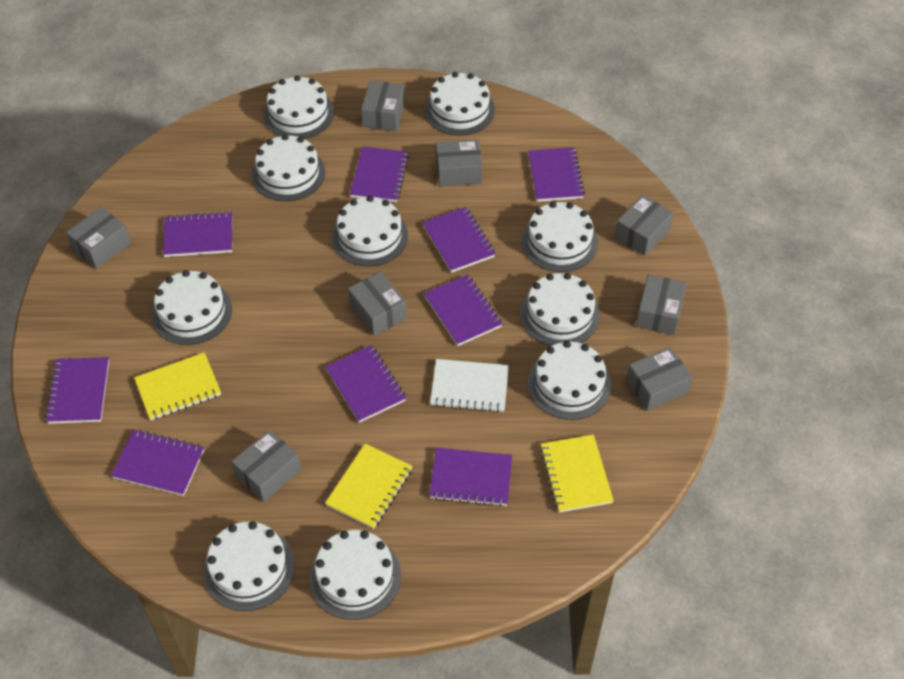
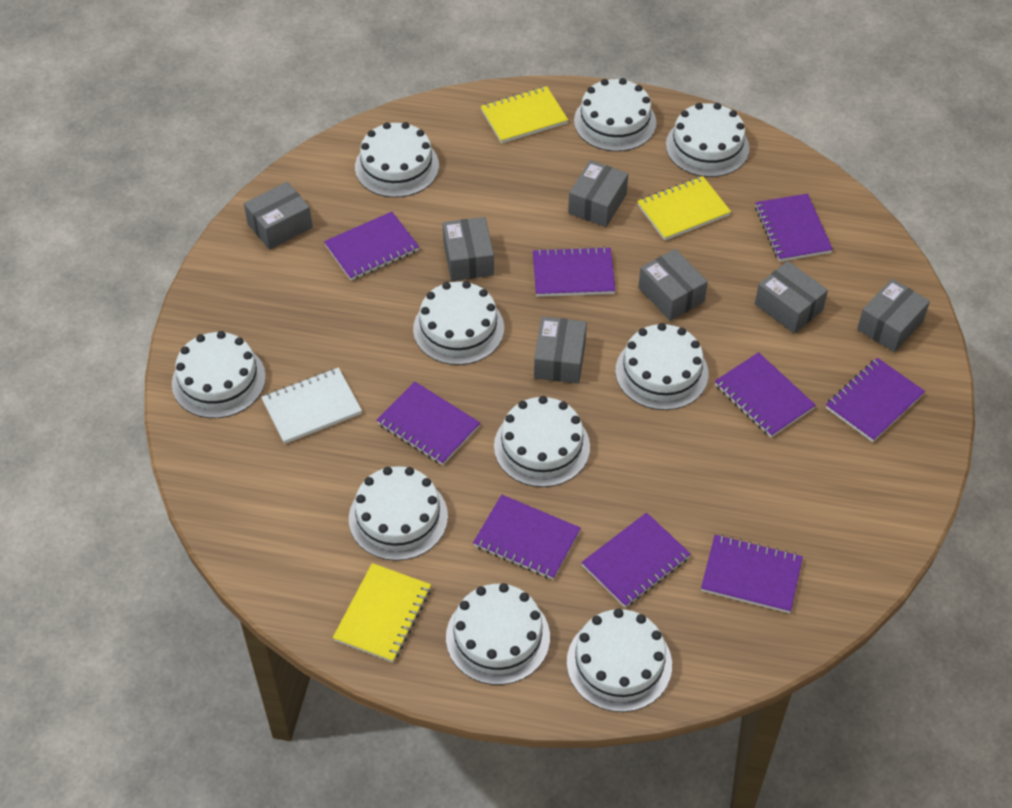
grey box: [66,207,131,269] [231,430,301,502] [348,271,407,336] [361,80,405,131] [436,140,482,186] [614,195,673,256] [626,347,692,411] [636,274,687,335] = 8 -> [244,182,312,249] [443,217,494,281] [534,317,587,384] [568,160,628,227] [638,249,708,321] [755,261,828,334] [857,279,930,352] = 7

